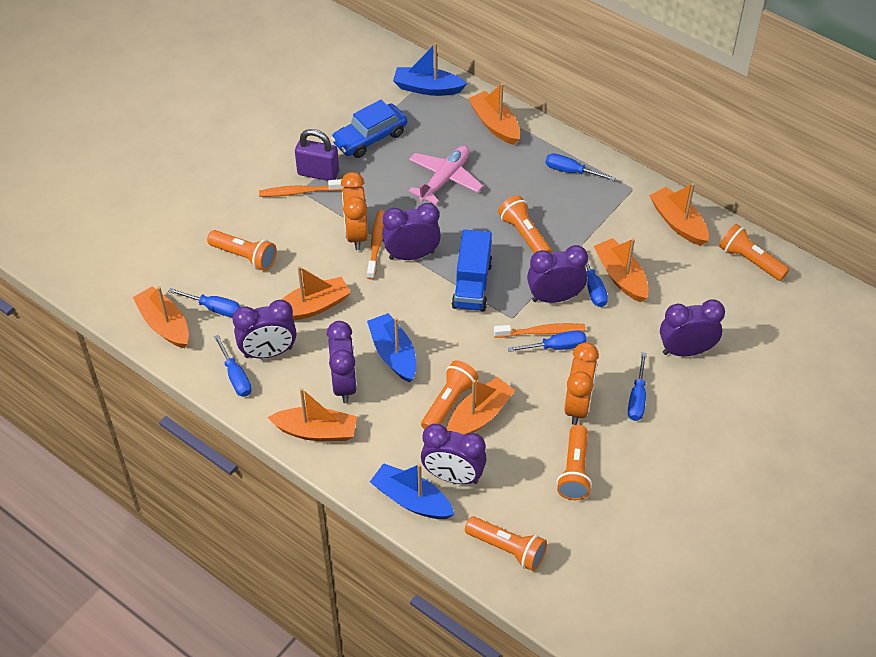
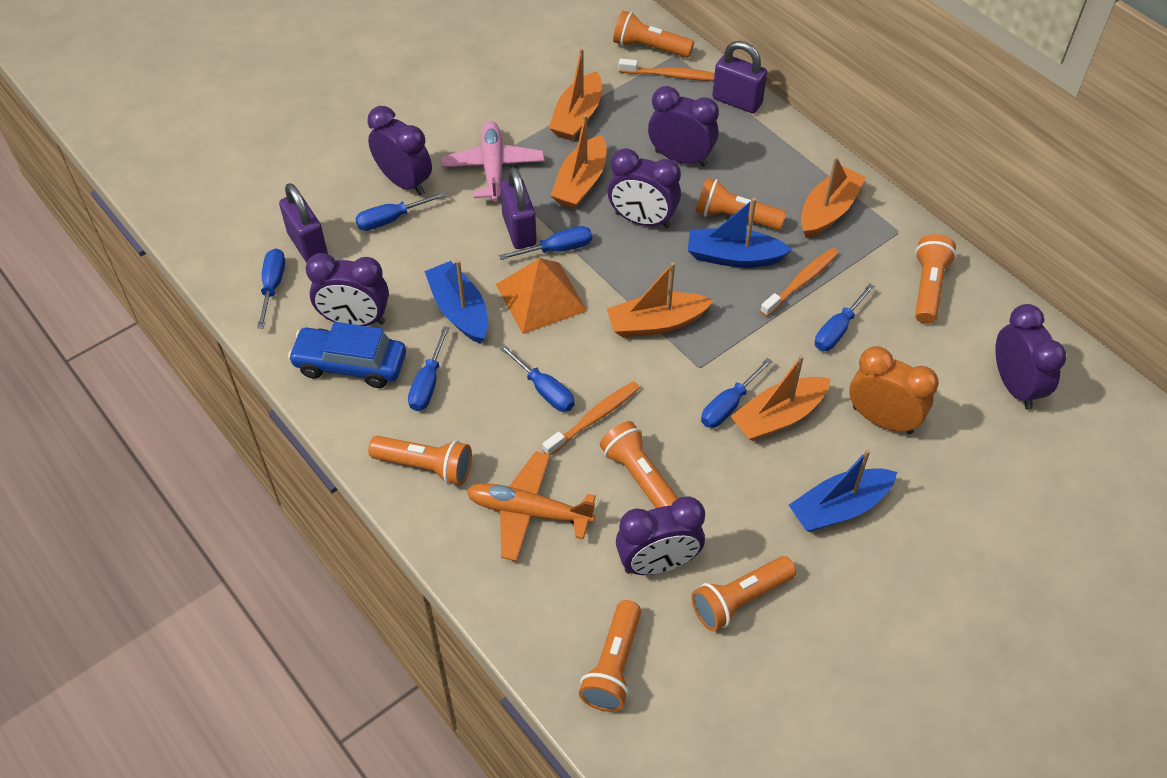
blue screwdriver: [168,288,241,317] [214,335,252,397] [508,330,586,352] [546,153,616,181] [581,246,608,307] [628,352,647,421] = 6 -> [257,248,285,328] [355,192,446,231] [408,326,450,411] [499,226,592,260] [499,344,575,412] [701,358,773,428] [815,283,875,351] = 7
blue truck: [452,229,493,312] = 1 -> none = 0
orange boat: [133,286,189,348] [267,388,357,441] [281,266,351,320] [447,377,515,435] [468,83,520,145] [594,238,649,302] [649,183,709,246] = 7 -> [549,48,602,141] [550,114,606,209] [607,262,714,337] [730,355,831,441] [801,157,866,238] = 5
orange clock: [341,172,368,250] [564,342,599,425] = 2 -> [849,346,939,434] = 1
orange flashlight: [207,230,277,271] [421,360,479,429] [465,516,547,571] [498,195,552,253] [557,425,592,500] [719,224,789,281] = 6 -> [368,436,472,485] [579,600,641,712] [600,421,678,508] [613,11,694,58] [691,556,796,631] [696,178,786,230] [915,234,957,324] = 7
orange plane: none = 0 -> [466,451,596,561] = 1
orange pyramid: none = 0 -> [496,258,587,334] = 1
purple padlock: [295,129,339,181] = 1 -> [279,183,328,263] [500,167,537,249] [712,41,767,113] = 3

